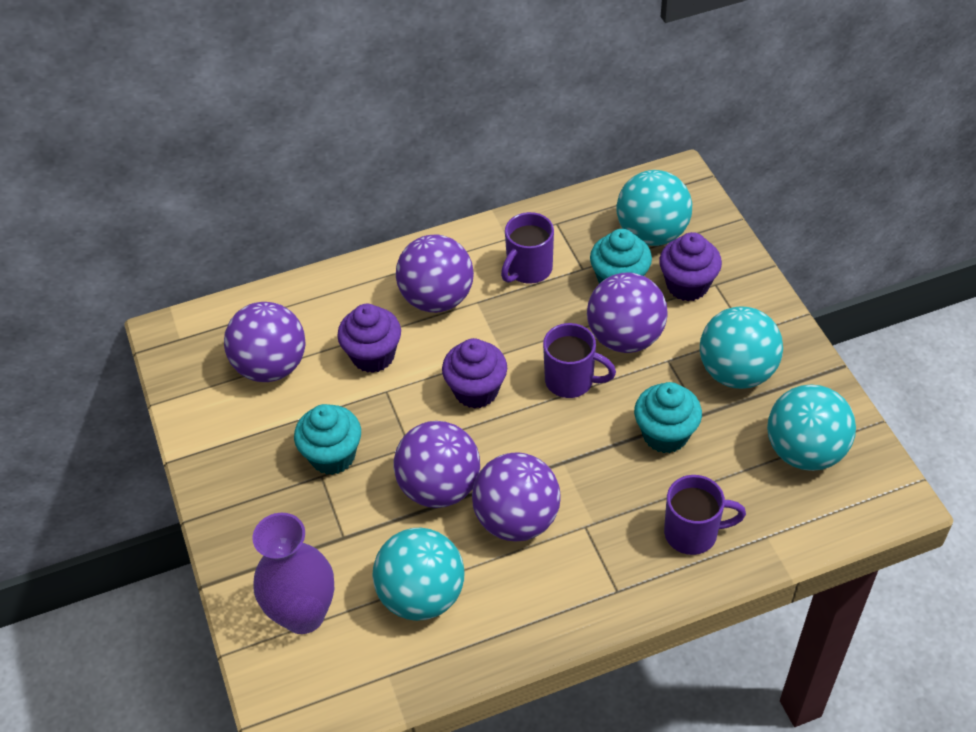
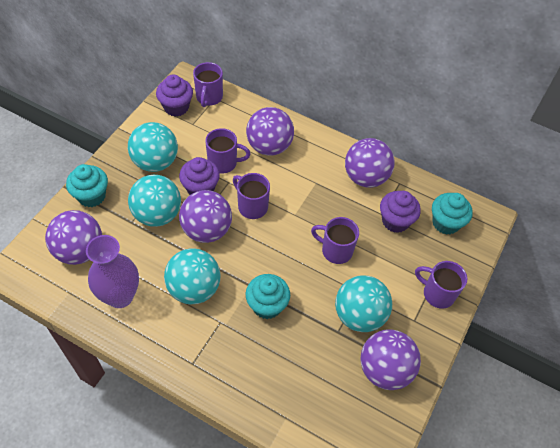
purple mug: [501,212,554,284] [543,323,616,398] [664,475,746,555] = 3 -> [193,62,223,107] [205,128,251,174] [233,173,270,219] [311,217,359,264] [415,261,467,309] = 5

